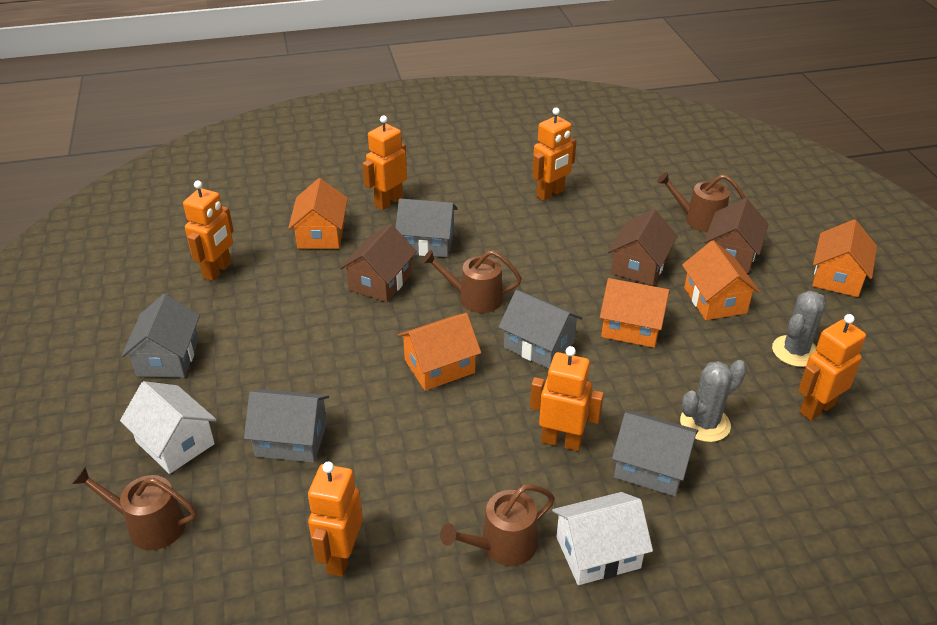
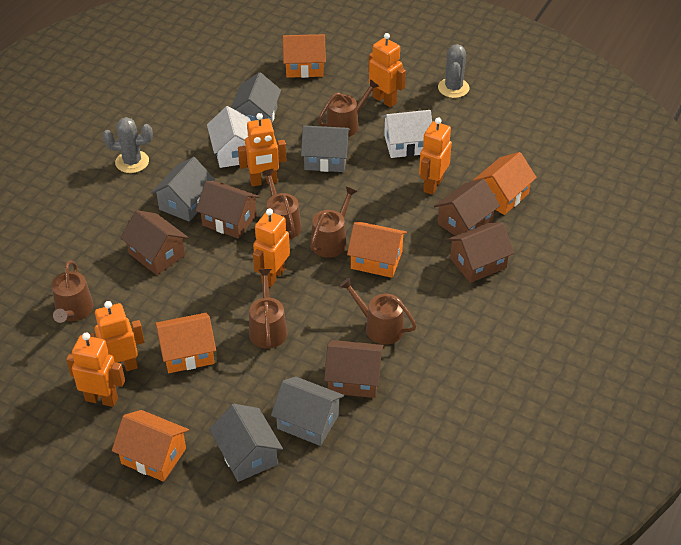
brown house: [340,224,417,302] [608,209,678,286] [704,198,768,273] = 3 -> [120,210,188,275] [196,181,260,239] [324,340,384,398] [434,179,500,236] [447,222,514,283] = 5
brown watering can: [72,467,197,550] [422,250,522,313] [440,485,555,566] [657,172,745,232] = 4 -> [52,260,93,323] [249,269,288,349] [262,169,301,240] [310,186,358,258] [318,79,379,137] [339,278,417,344] = 6

